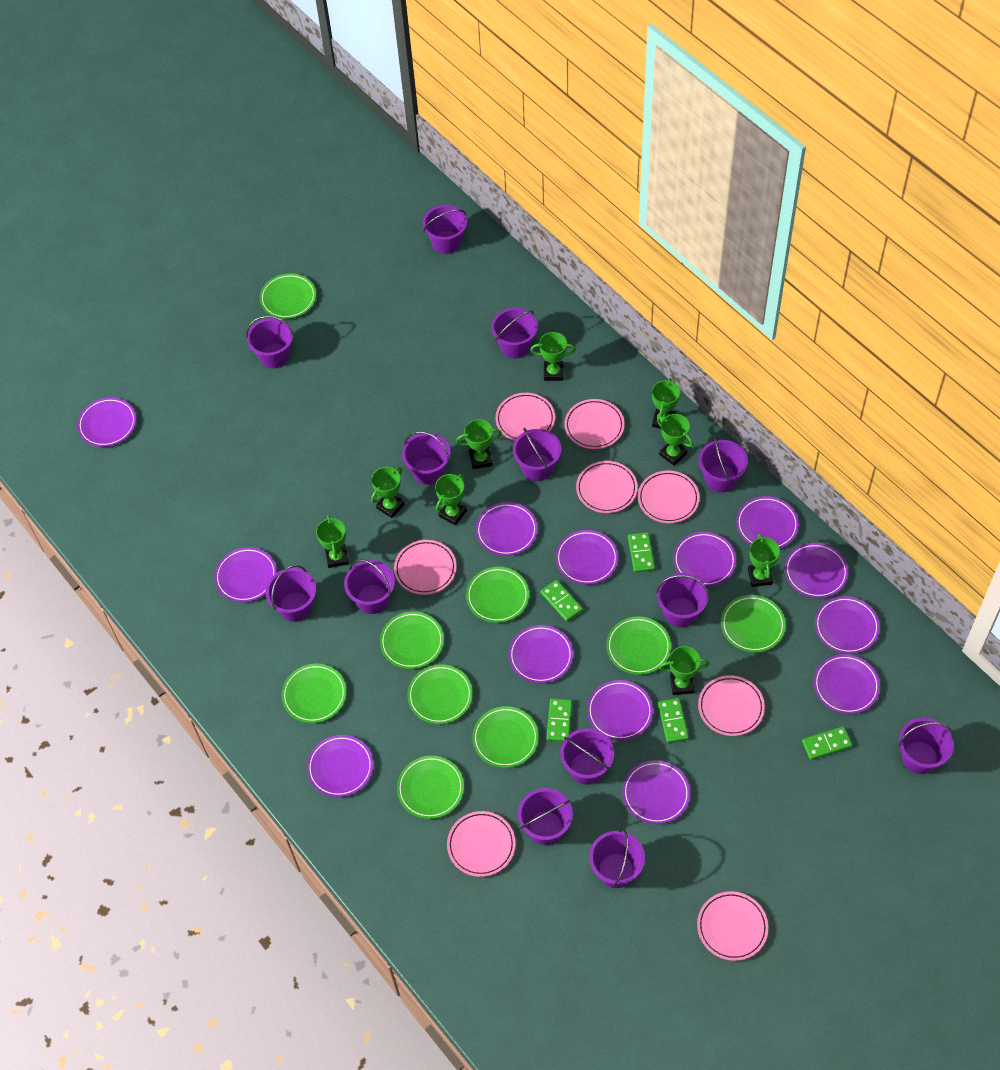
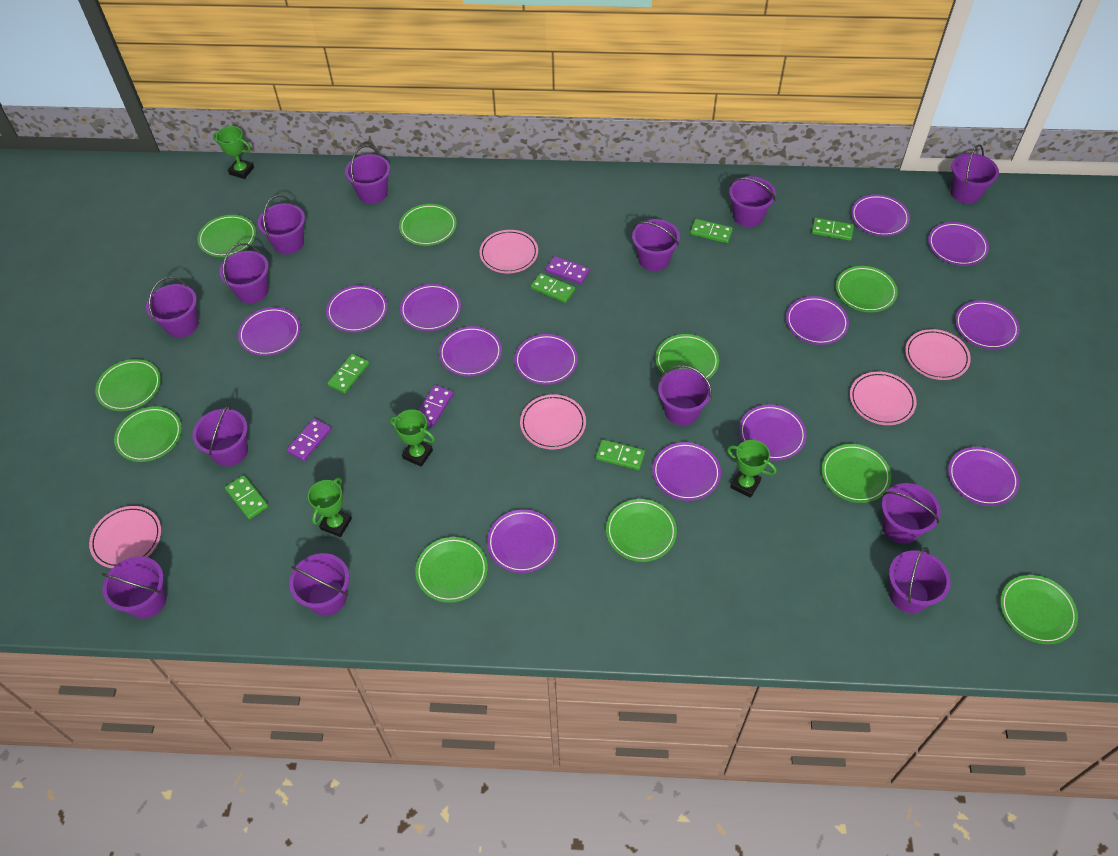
green domino: [540,580,583,622] [547,698,572,742] [628,532,655,573] [658,698,689,743] [802,726,852,760] = 5 -> [225,475,269,519] [327,354,369,393] [531,273,575,303] [596,439,645,470] [690,219,733,243] [812,218,854,241] = 6
green plate: [260,273,316,319] [281,664,347,723] [380,611,444,669] [397,756,464,819] [407,664,473,724] [466,567,529,623] [472,706,539,768] [606,616,671,675] [721,595,786,653] = 9 -> [95,359,161,411] [114,406,182,462] [197,215,256,257] [399,204,457,246] [415,537,488,603] [606,499,677,562] [655,334,719,379] [821,444,891,503] [836,266,898,312] [1000,575,1078,644] = 10
green trophy: [316,515,349,568] [371,467,405,518] [435,474,467,525] [456,419,502,469] [530,332,576,381] [652,378,680,429] [657,414,693,466] [659,646,710,695] [748,534,780,587] = 9 -> [213,126,254,179] [308,477,352,537] [390,409,435,467] [727,440,776,498] = 4
pink plate: [394,540,457,595] [447,811,516,877] [496,393,555,441] [564,399,625,449] [576,461,638,513] [638,471,700,523] [697,891,768,961] [698,675,765,736] = 8 -> [89,506,161,568] [479,230,538,273] [520,394,586,449] [850,372,917,425] [905,329,971,380] = 5
purple domino: none = 0 -> [286,418,331,461] [418,385,454,426] [546,256,590,284] = 3

